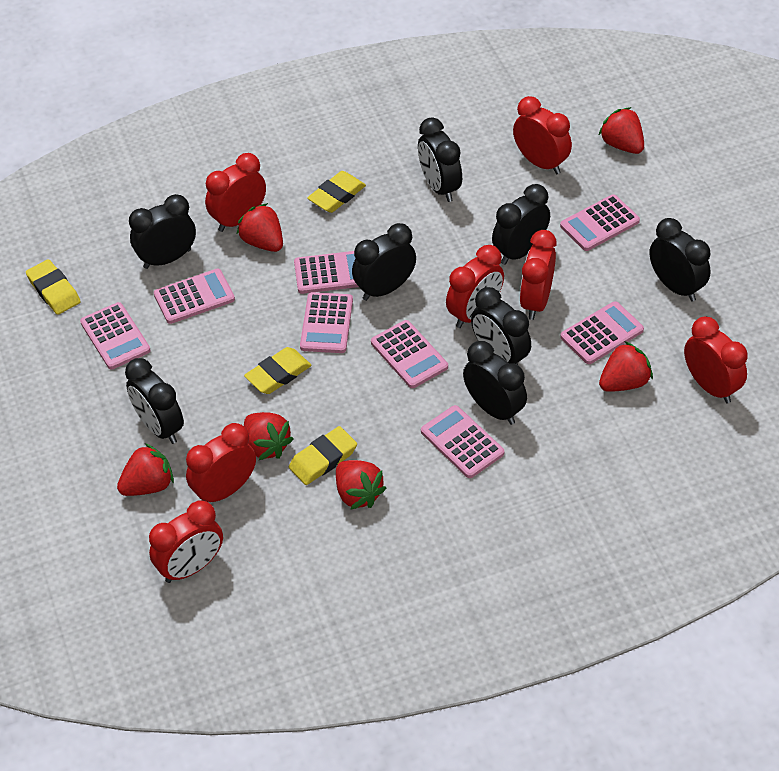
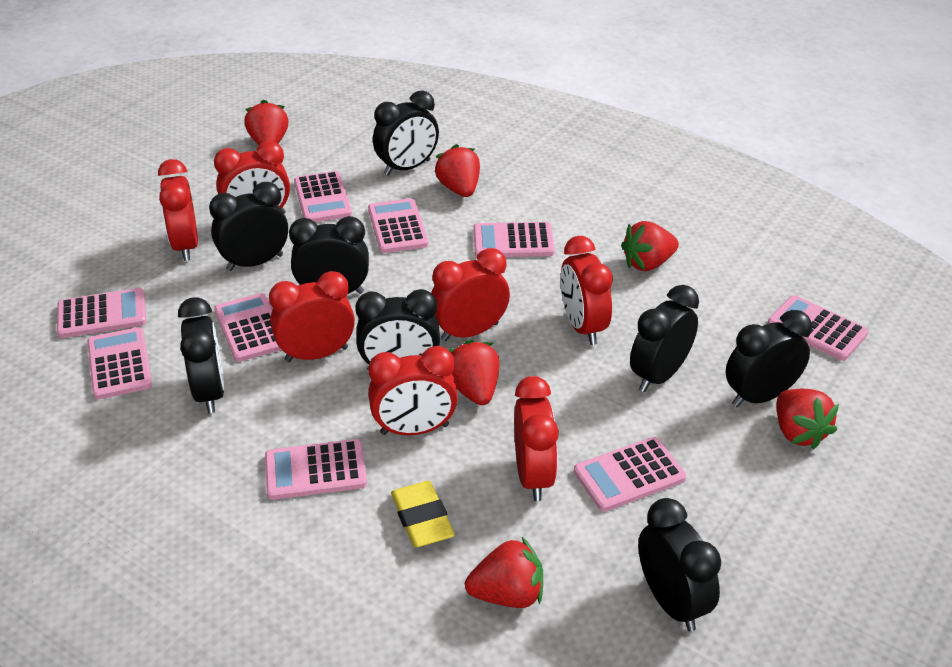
pink calculator: [80,302,151,369] [154,269,235,324] [294,251,359,294] [300,292,353,353] [371,320,448,388] [421,405,504,478] [560,195,640,251] [560,301,644,364] = 8 -> [57,288,147,338] [87,327,152,399] [214,293,282,362] [265,439,367,500] [294,171,352,222] [368,198,429,253] [473,222,555,257] [574,437,686,512] [767,295,868,361] = 9
yellow eraser: [26,259,81,315] [244,347,312,394] [289,426,357,485] [307,171,366,213] = 4 -> [391,481,455,547] = 1

